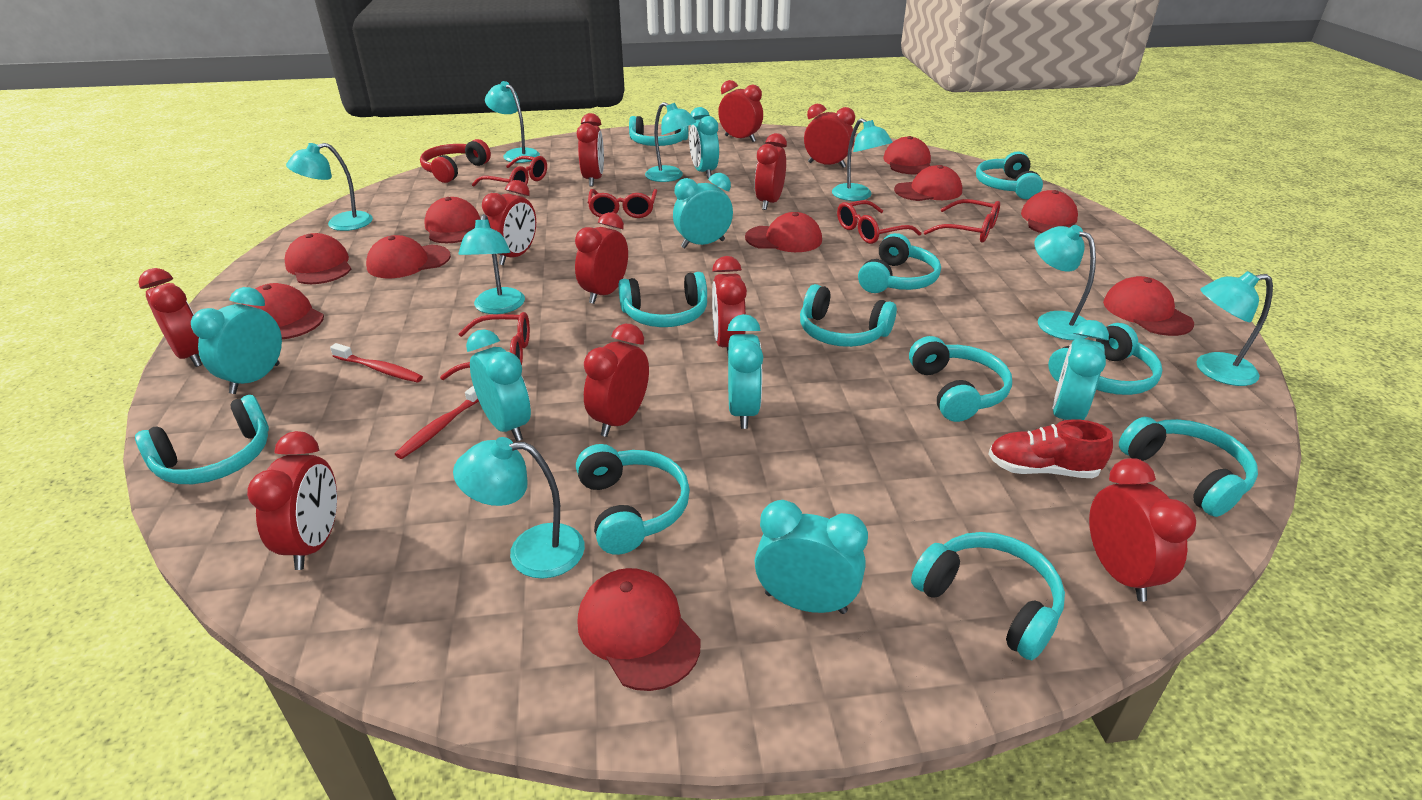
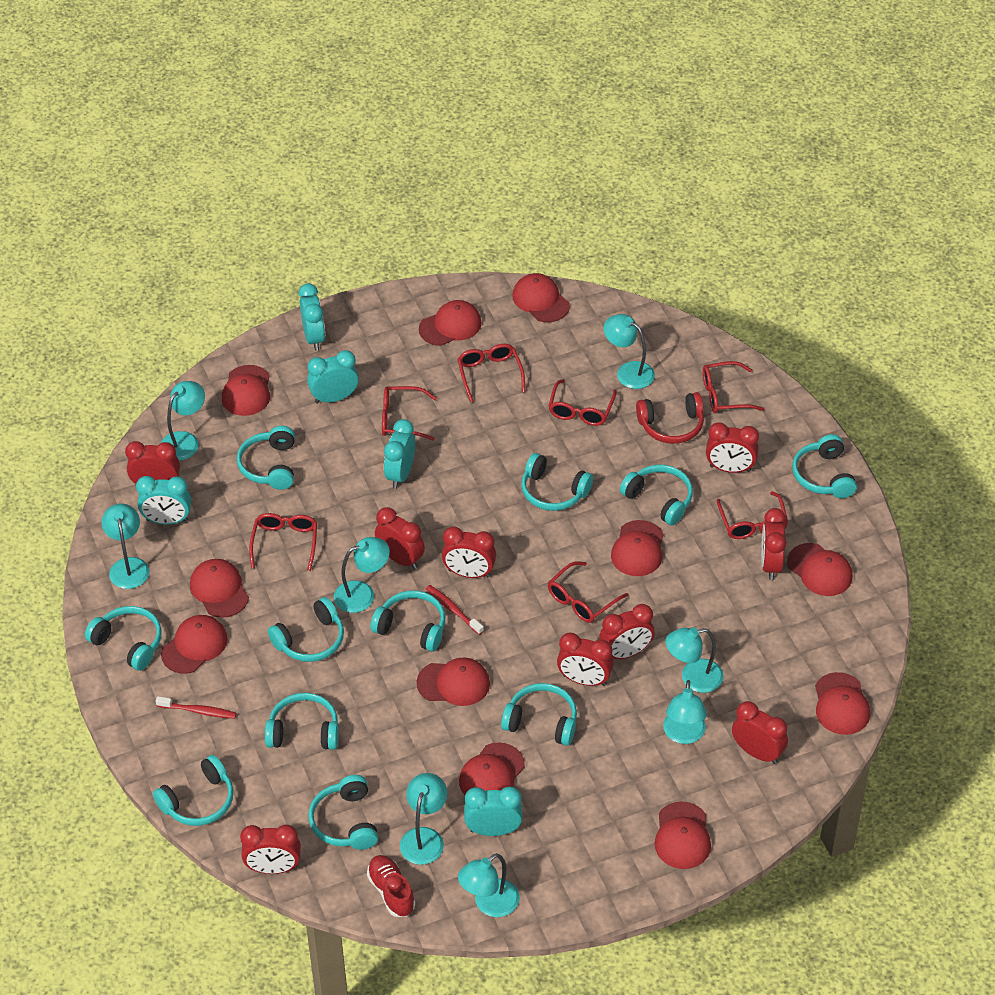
red cap: [242,283,324,339] [285,233,351,284] [366,235,451,278] [424,197,481,243] [577,568,701,691] [745,212,822,252] [883,136,931,174] [894,165,962,201] [1021,190,1078,233] [1103,276,1194,336] = 10 -> [161,615,228,674] [190,559,249,618] [222,365,270,416] [417,658,490,706] [419,300,482,346] [459,742,525,795] [513,273,570,322] [611,520,664,576] [655,801,711,869] [787,543,853,596] [815,672,870,735] = 11
red clock: [138,268,202,367] [247,431,337,570] [482,180,536,265] [575,212,628,304] [577,113,604,187] [584,324,649,437] [712,256,747,353] [718,80,763,142] [755,133,787,210] [804,104,855,168] [1089,458,1196,602] = 11 -> [125,441,180,484] [240,824,301,874] [375,507,425,569] [442,527,496,578] [557,633,614,686] [599,604,654,659] [706,422,759,473] [732,701,788,764] [761,508,786,580] = 9
red glasses: [440,312,530,380] [472,156,547,186] [588,189,657,218] [837,200,921,244] [924,199,1000,242] = 5 -> [249,513,317,571] [382,386,437,441] [458,344,525,402] [548,561,629,623] [549,379,617,426] [703,361,765,413] [716,491,788,539] = 7
turquoise clock: [191,287,282,394] [466,329,531,441] [673,173,733,248] [689,107,719,179] [727,314,763,429] [754,500,868,614] [1053,320,1109,421] = 7 -> [136,476,191,525] [299,283,325,351] [307,350,359,404] [384,419,415,489] [464,786,522,836] = 5

